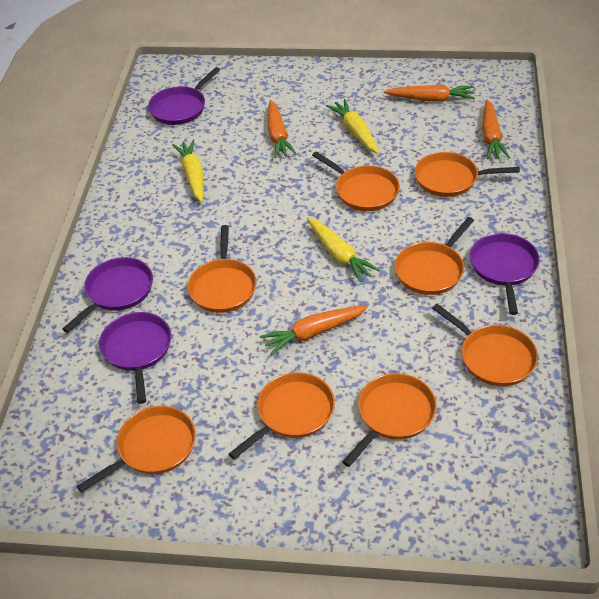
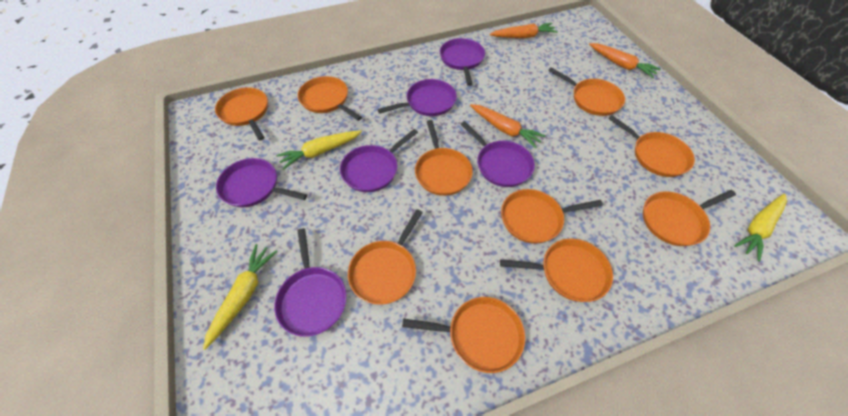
orange carrot: [260,305,368,355] [268,100,297,158] [384,84,475,101] [482,99,510,159] = 4 -> [470,104,546,148] [490,23,558,38] [589,43,661,78] = 3
orange pan: [77,406,196,493] [188,225,257,313] [229,372,335,459] [312,151,400,211] [342,373,437,467] [395,217,474,295] [415,152,520,197] [432,304,538,386] = 8 -> [215,87,268,141] [298,76,362,121] [348,209,423,305] [402,297,525,373] [415,120,473,196] [500,239,613,302] [501,189,603,244] [548,68,625,116] [608,115,695,177] [643,190,736,246] = 10
purple pan: [62,257,153,333] [99,312,171,404] [148,67,220,125] [470,233,540,315] = 4 -> [216,158,307,207] [274,228,347,337] [340,129,418,192] [377,79,457,116] [440,38,485,86] [460,121,535,187] = 6

